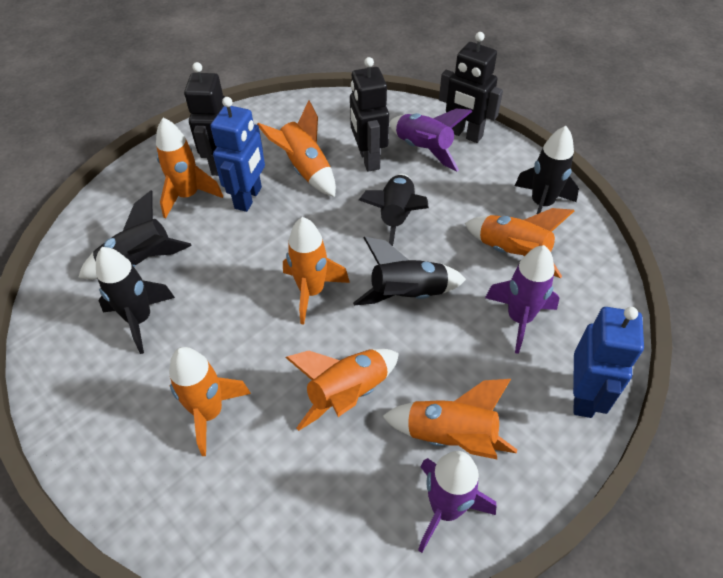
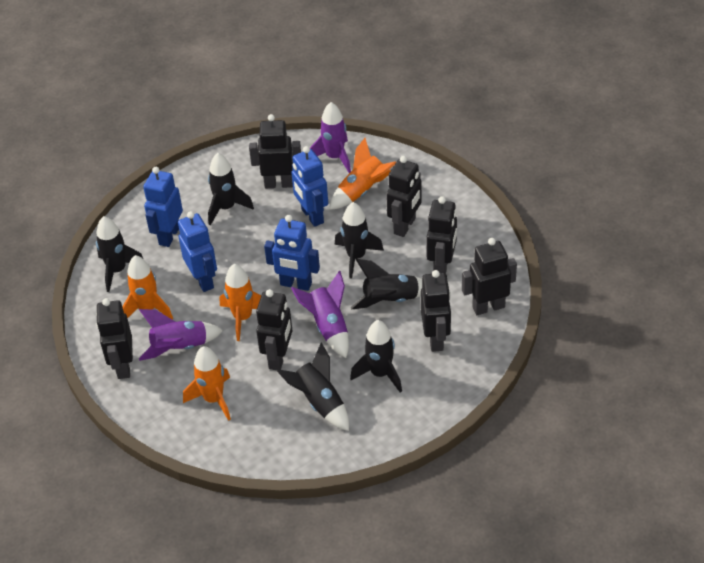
black robot: [184,62,226,176] [350,57,389,172] [439,32,503,143] = 3 -> [96,298,133,379] [249,114,301,188] [256,289,292,370] [386,156,422,237] [421,270,451,352] [426,196,457,273] [462,238,517,315] = 7
black rocket: [78,190,192,279] [96,247,175,354] [353,237,466,305] [359,174,429,246] [515,126,579,214] = 5 -> [96,216,143,292] [208,153,254,226] [277,343,349,431] [335,202,384,279] [350,320,402,393] [351,259,422,309] = 6
blue robot: [210,97,265,212] [573,307,644,418] = 2 -> [143,167,183,247] [178,211,217,292] [264,215,320,291] [291,146,328,227] = 4
orange rocket: [156,118,223,219] [169,347,251,456] [257,100,336,197] [283,217,350,325] [285,349,399,431] [382,379,517,460] [465,208,574,278] = 7 -> [122,255,173,320] [183,346,231,421] [220,264,261,341] [330,138,396,210] = 4

